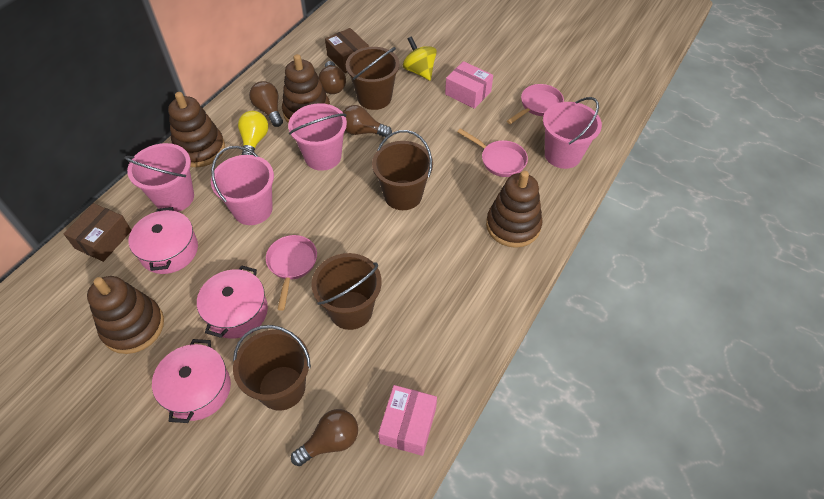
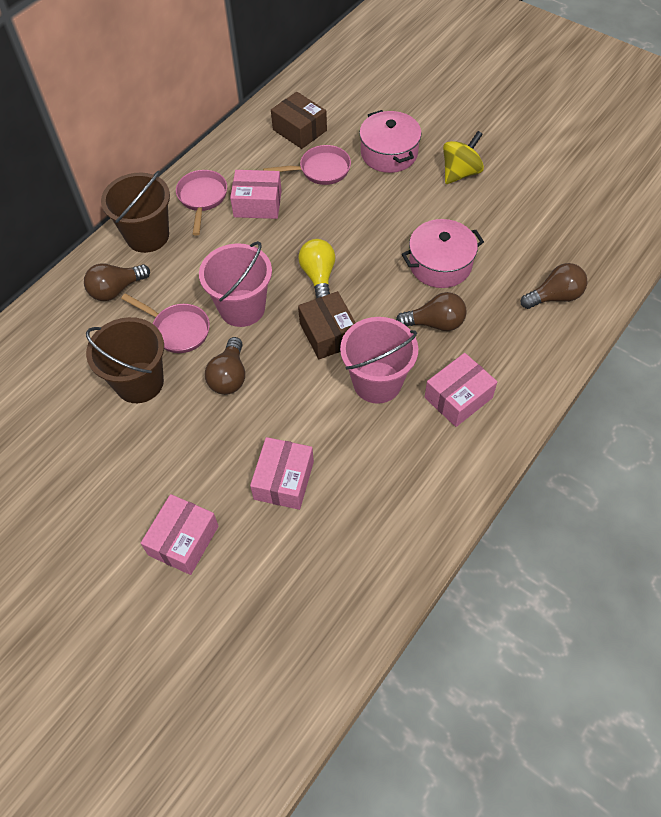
brown bucket: [233,325,311,410] [311,253,382,330] [346,47,399,110] [372,130,433,210] = 4 -> [86,317,164,403] [101,171,170,253] = 2
brown stacking toy: [87,276,164,354] [168,92,225,167] [282,54,330,123] [486,171,543,248] = 4 -> none = 0
pink box: [378,385,437,456] [445,61,493,109] = 2 -> [141,494,219,575] [230,170,282,219] [250,437,314,510] [425,353,497,427] = 4
pink bucket: [125,143,194,212] [211,146,274,225] [288,103,347,171] [543,97,602,169] = 4 -> [199,241,272,327] [340,317,418,404] = 2
pink pot: [129,207,198,274] [152,339,231,423] [197,265,268,339] = 3 -> [359,110,421,173] [402,219,484,288] = 2

